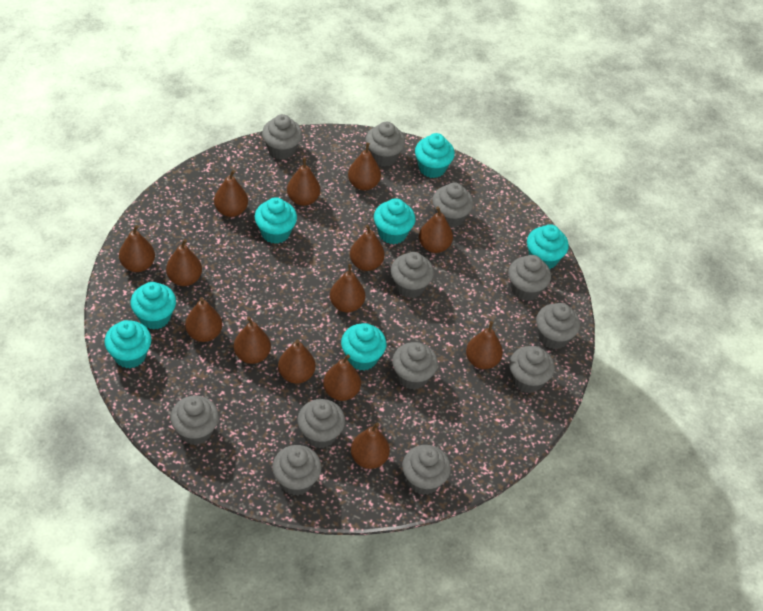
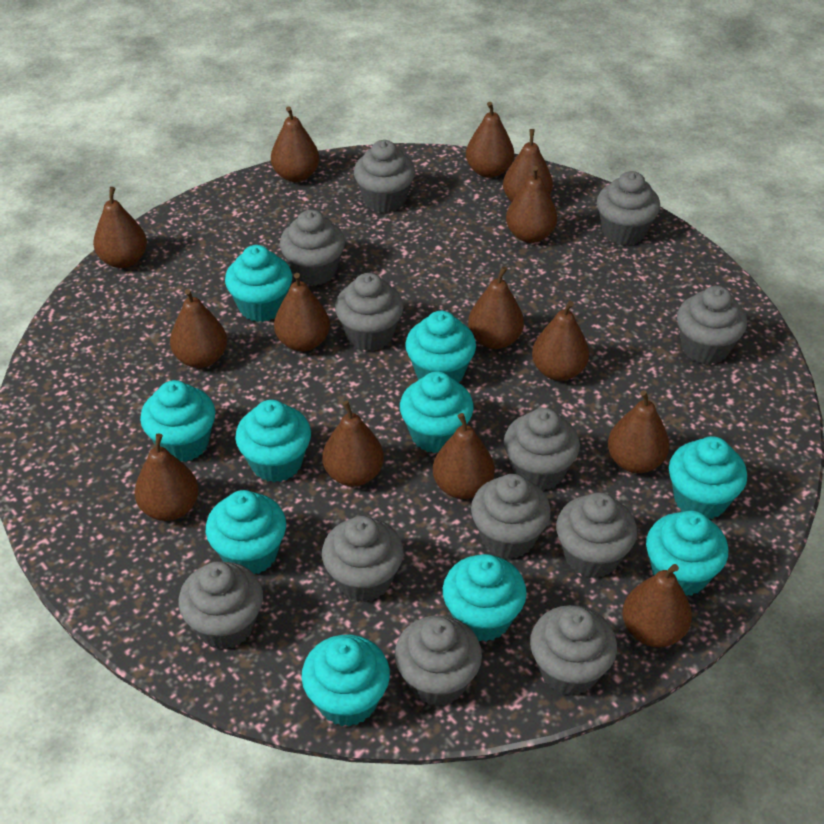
turquoise cupcake: [104,320,152,368] [130,282,176,330] [255,197,297,244] [341,323,386,371] [374,198,415,244] [415,133,455,178] [527,224,569,269] = 7 -> [140,380,215,462] [206,490,286,574] [225,245,292,322] [235,400,311,482] [302,635,390,727] [400,372,474,453] [405,311,476,383] [443,554,527,642] [646,510,728,596] [669,436,747,519] = 10

